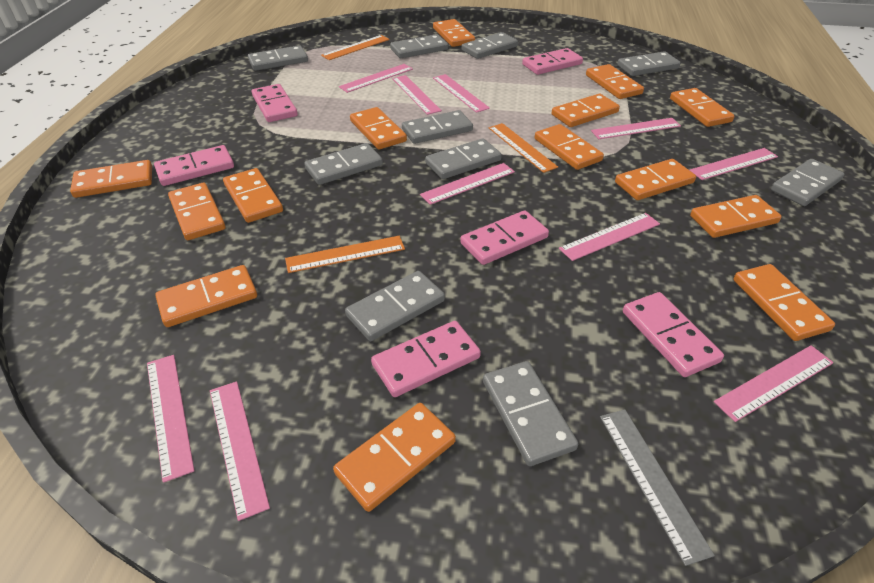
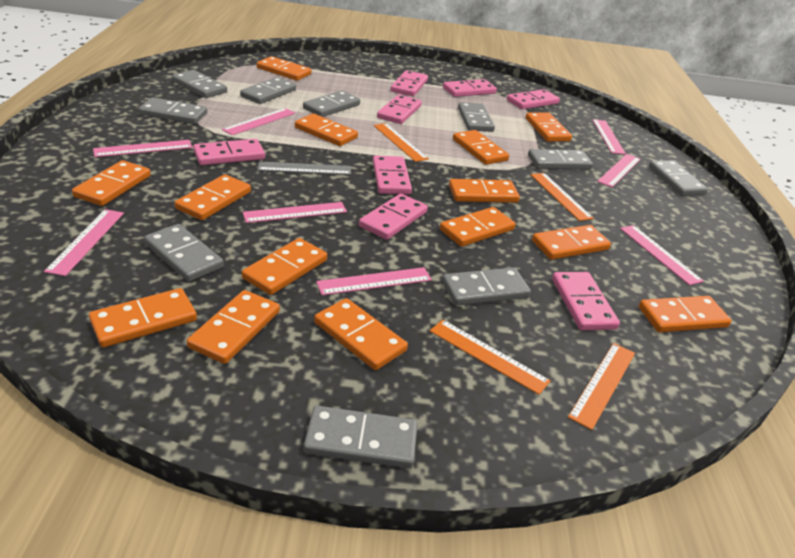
orange ruler: [285,236,405,273] [321,35,390,60] [489,123,558,173] = 3 -> [374,123,429,162] [430,320,551,395] [531,173,594,221] [568,343,635,430] = 4
pink domino: [154,145,234,186] [252,84,298,122] [371,321,481,397] [460,210,549,265] [522,48,583,75] [623,292,724,377] = 6 -> [193,139,265,165] [359,194,428,240] [373,156,412,195] [377,95,422,124] [391,70,428,96] [443,79,497,97] [507,89,560,109] [552,272,620,330] = 8
pink ruler: [147,355,194,483] [210,381,270,521] [339,64,413,93] [392,75,442,115] [420,163,515,205] [433,74,490,113] [559,213,660,261] [591,118,681,139] [690,148,778,180] [714,345,834,422] = 10 -> [44,209,124,276] [93,140,192,157] [222,108,295,135] [242,202,347,223] [316,267,432,295] [593,119,626,154] [597,154,640,187] [620,225,704,285] = 8

